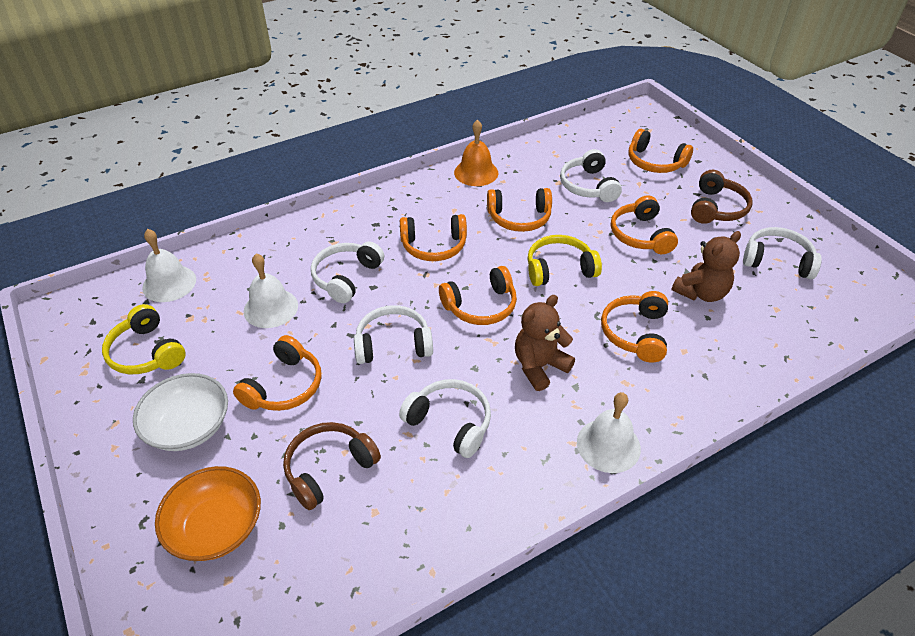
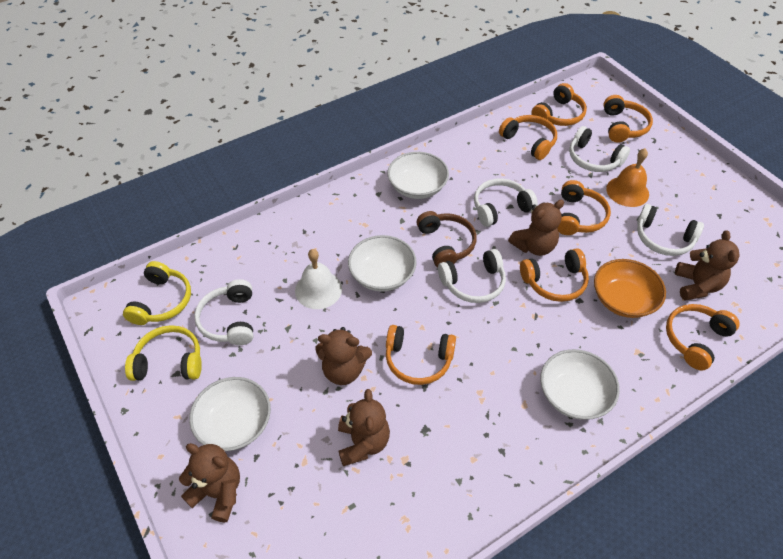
brown headphones: [283,422,381,510] [691,170,753,224] = 2 -> [417,211,477,268] = 1
brown teddy bear: [515,295,575,391] [672,231,741,302] = 2 -> [179,443,240,522] [315,327,372,385] [338,389,390,466] [508,200,564,256] [675,230,740,300] = 5
white bell: [142,229,196,302] [244,253,298,328] [577,392,641,473] = 3 -> [295,249,342,309] = 1
white bowl: [133,373,228,451] = 1 -> [189,377,271,451] [348,235,417,292] [387,152,449,199] [540,349,620,420] = 4

